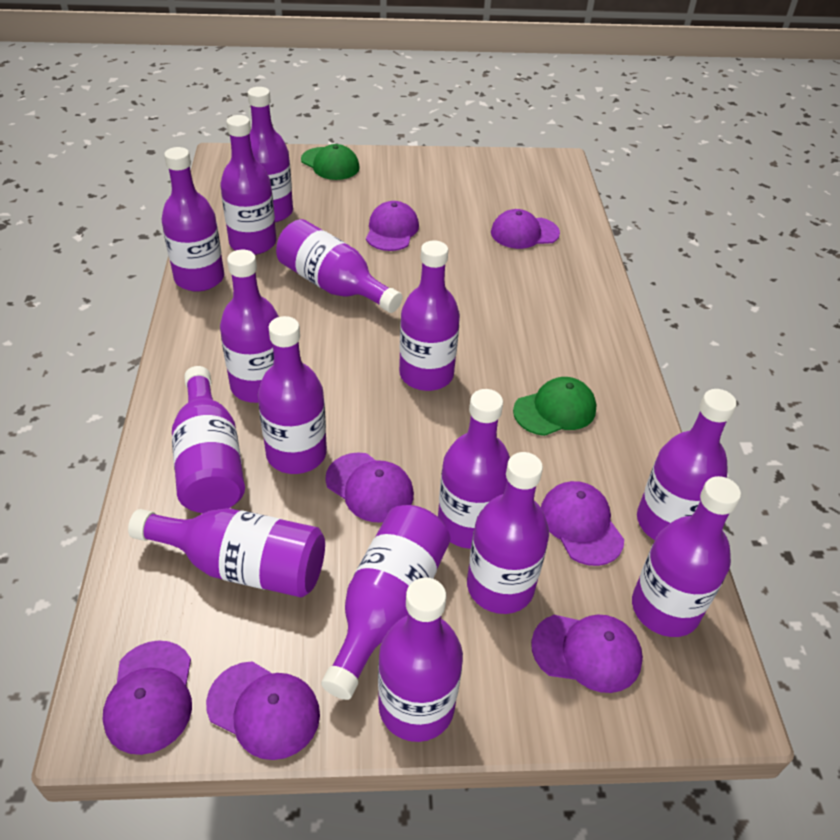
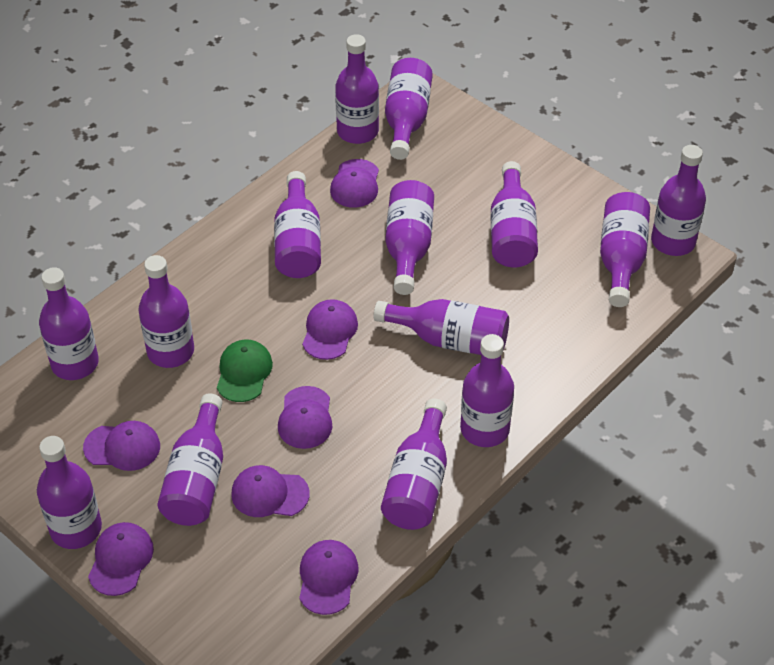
green cap: [301,144,360,180] [513,377,597,436] = 2 -> [217,340,273,402] = 1
purple bottle: [128,508,325,597] [162,147,224,292] [172,366,245,513] [220,115,277,255] [220,250,279,403] [248,87,293,222] [258,316,327,474] [276,219,402,313] [321,505,450,700] [378,578,463,742] [399,241,460,391] [438,389,510,549] [467,452,549,614] [632,476,741,637] [637,389,737,540] = 15 -> [37,436,102,549] [39,267,99,380] [138,255,194,368] [157,393,223,526] [274,171,321,278] [335,34,379,144] [373,299,509,355] [381,399,447,530] [385,58,433,160] [385,180,434,295] [460,334,514,447] [490,161,538,268] [600,192,650,307] [651,145,706,256] = 14

